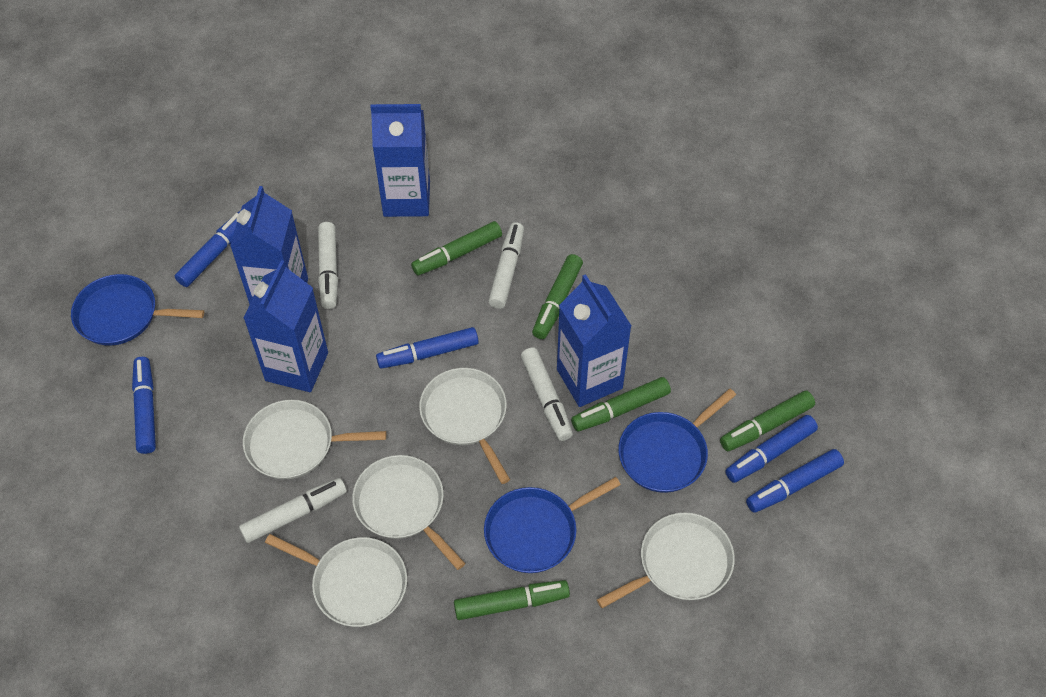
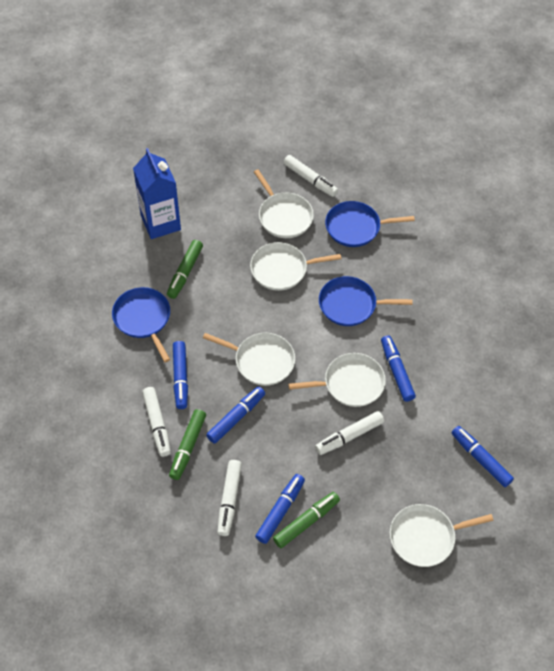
blue carton: [230,186,308,305] [243,260,328,392] [370,104,430,217] [557,274,631,407] = 4 -> [133,148,181,239] = 1
green marker: [411,221,502,276] [454,580,570,620] [532,254,583,339] [571,377,671,431] [720,391,815,451] = 5 -> [167,240,203,299] [169,409,206,480] [273,492,340,548] = 3

